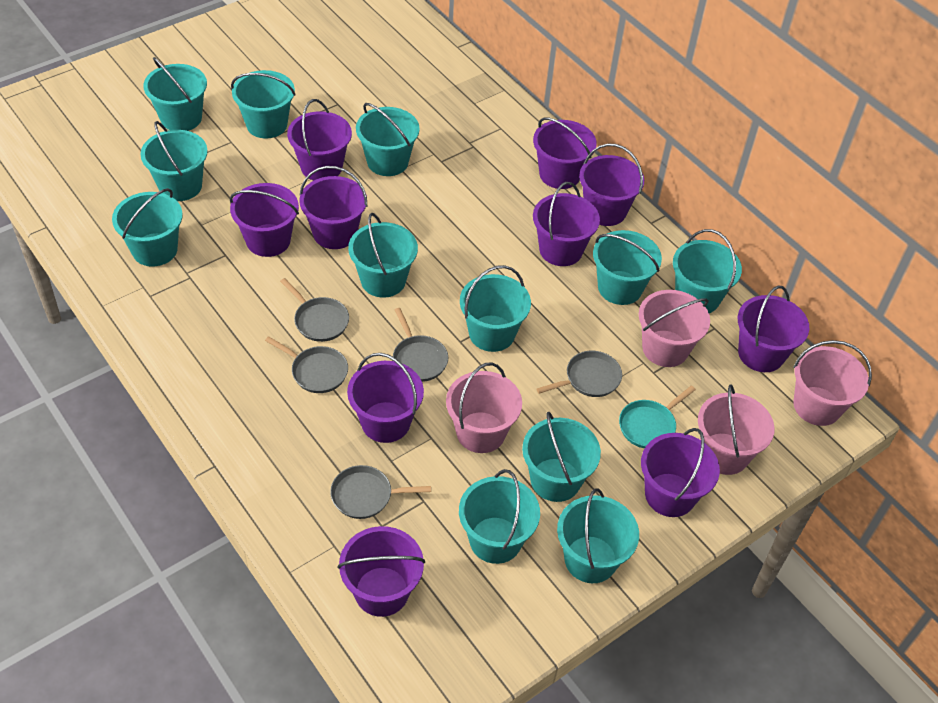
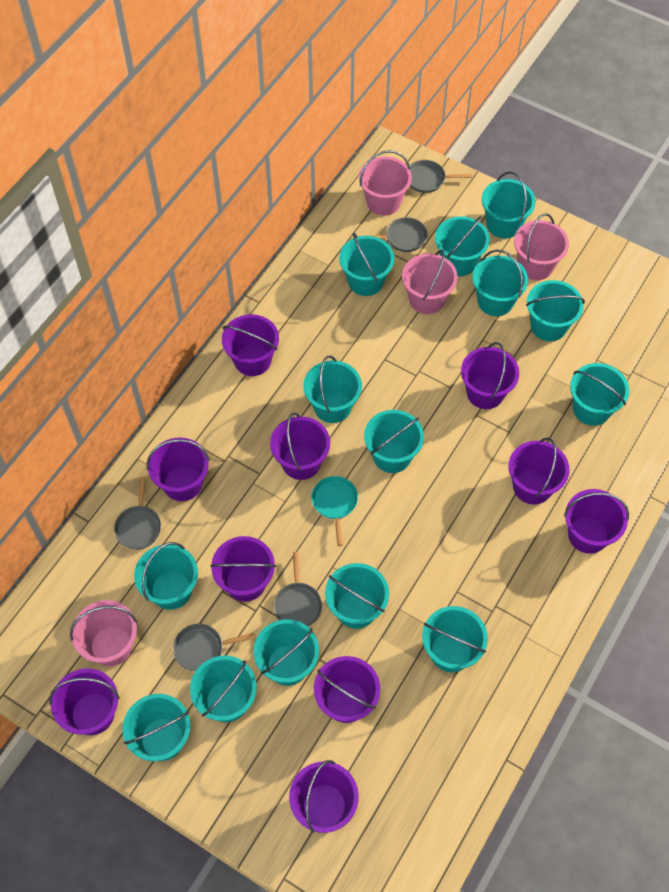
turquoise bucket: [112,188,183,267] [140,121,208,201] [143,57,207,131] [231,70,296,138] [348,213,418,298] [356,103,420,176] [459,469,540,564] [460,265,531,352] [522,412,601,502] [557,488,639,583] [593,230,662,305] [673,229,742,313] = 12 -> [122,694,191,761] [134,542,198,610] [190,655,257,722] [254,619,319,686] [303,355,362,423] [325,563,389,629] [339,233,395,296] [364,410,424,473] [422,606,488,672] [435,216,490,277] [472,250,528,316] [482,171,536,238] [526,280,585,341] [570,363,629,426] = 14

